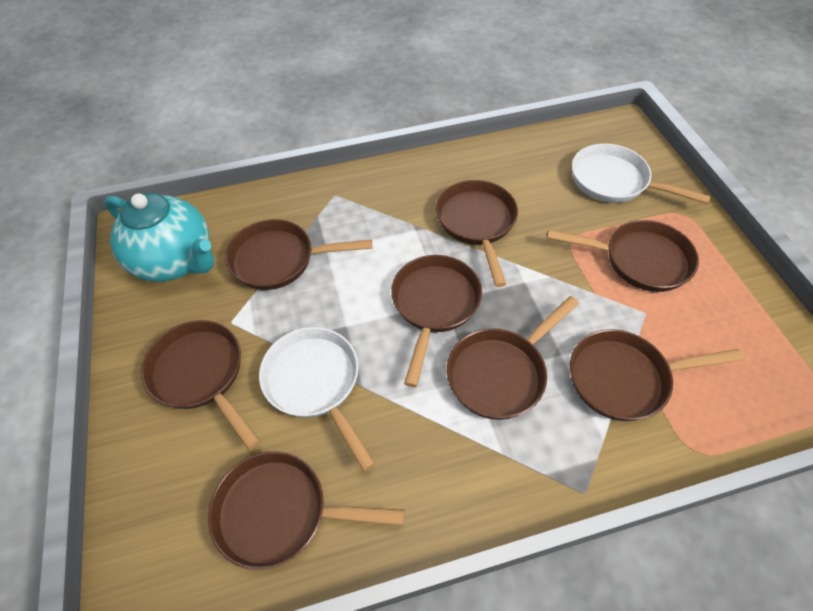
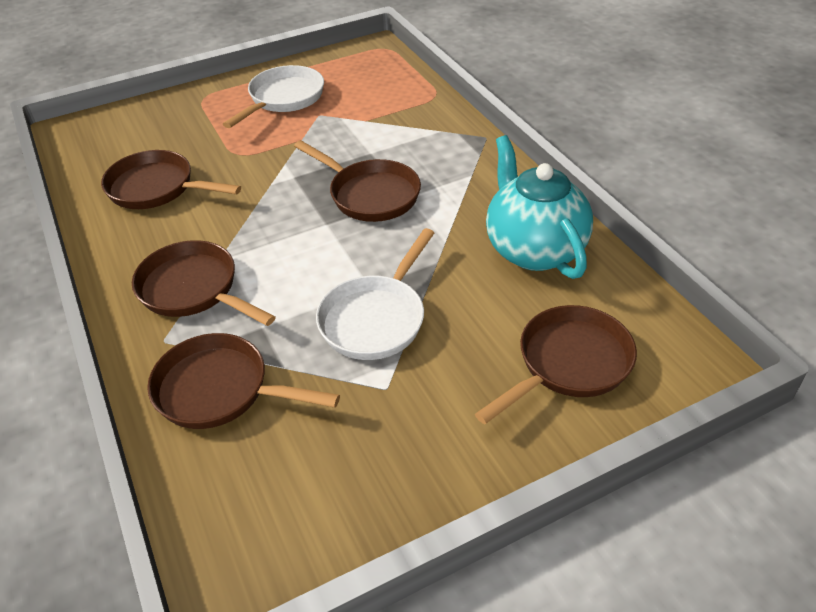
brown pan: [141,320,260,450] [208,451,405,570] [225,219,372,290] [391,255,482,387] [436,180,518,287] [447,296,579,420] [547,220,699,292] [570,329,744,421] = 8 -> [101,150,241,209] [132,240,276,326] [147,333,340,429] [294,140,421,222] [475,305,637,424] = 5

